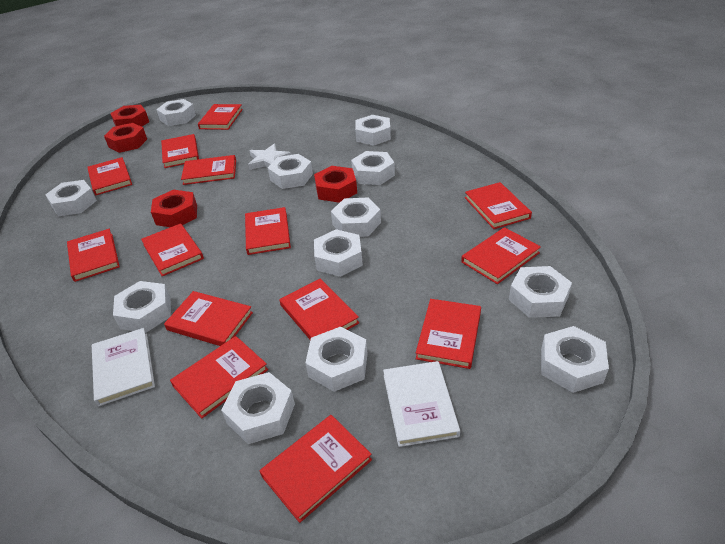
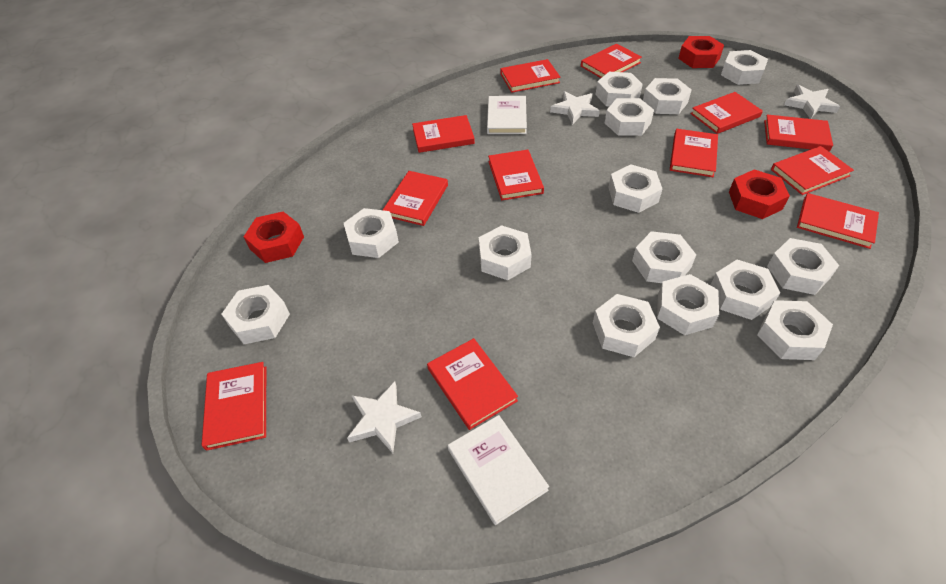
red book: [67,229,120,282] [87,157,132,195] [141,223,204,276] [161,134,199,168] [164,291,253,346] [170,336,268,419] [181,155,236,185] [198,104,243,130] [245,207,291,255] [260,415,372,523] [279,279,359,340] [416,299,481,369] [461,227,541,284] [465,182,532,229] = 14 -> [202,362,266,451] [383,171,448,226] [412,115,475,153] [427,338,518,430] [488,150,544,200] [500,59,561,93] [581,44,642,78] [670,129,718,177] [691,92,763,134] [764,114,833,152] [771,146,854,195] [797,193,879,249] = 12
red nut: [104,123,147,153] [110,105,149,127] [151,190,197,227] [314,166,357,203] = 4 -> [244,212,304,263] [678,36,724,68] [729,169,790,219] = 3
white nut: [45,180,97,216] [113,281,171,333] [156,99,196,126] [221,372,295,444] [268,154,313,189] [305,327,368,392] [314,229,363,277] [331,198,381,237] [351,151,395,185] [355,115,391,146] [509,266,572,318] [541,326,609,393] = 12 -> [222,285,290,344] [344,208,399,258] [479,225,532,280] [593,294,660,357] [595,72,643,107] [605,98,654,136] [608,164,662,213] [632,231,696,283] [643,78,692,114] [657,274,719,335] [711,260,780,320] [721,50,768,85] [757,300,833,360] [767,238,839,295] = 14
white star: [248,144,291,170] = 1 -> [347,381,422,453] [550,91,600,125] [784,85,840,119] = 3

